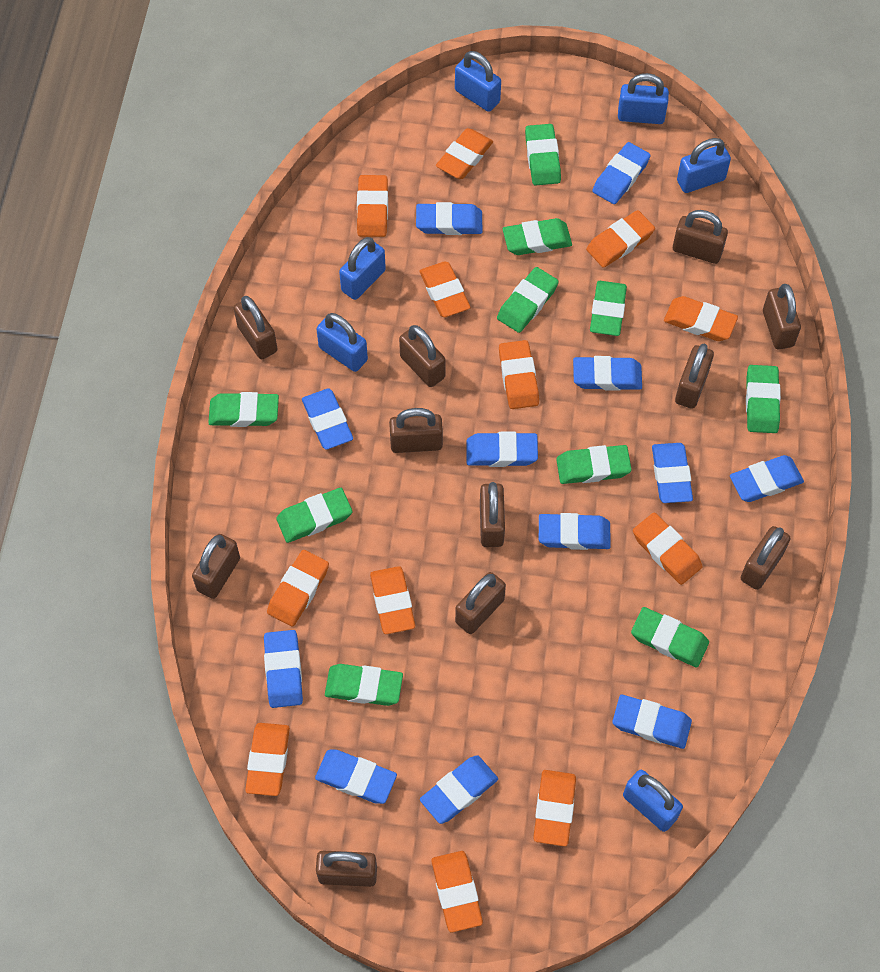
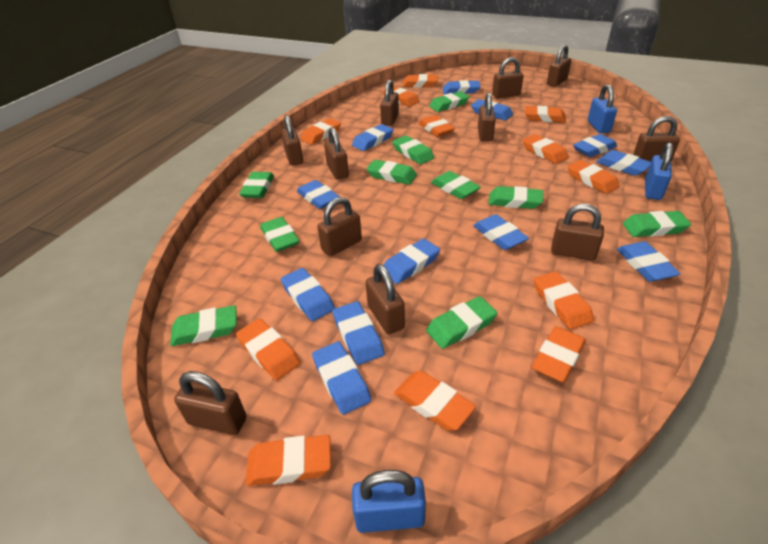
blue padlock: [316,313,368,372] [339,237,386,300] [455,51,501,112] [618,73,669,124] [623,770,683,832] [677,138,731,193] = 6 -> [352,470,426,533] [588,84,617,133] [645,142,673,200] = 3

